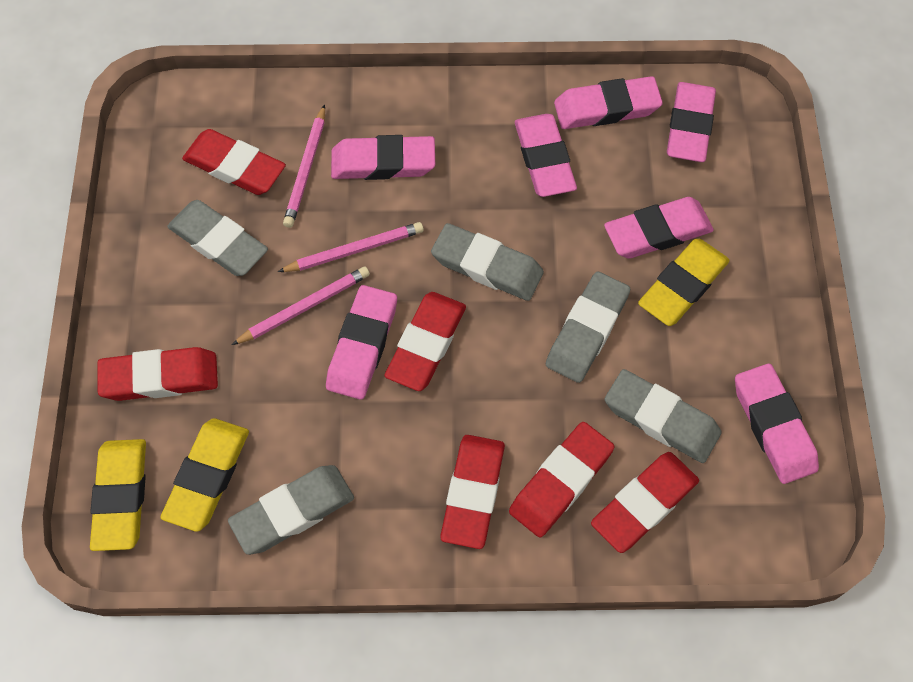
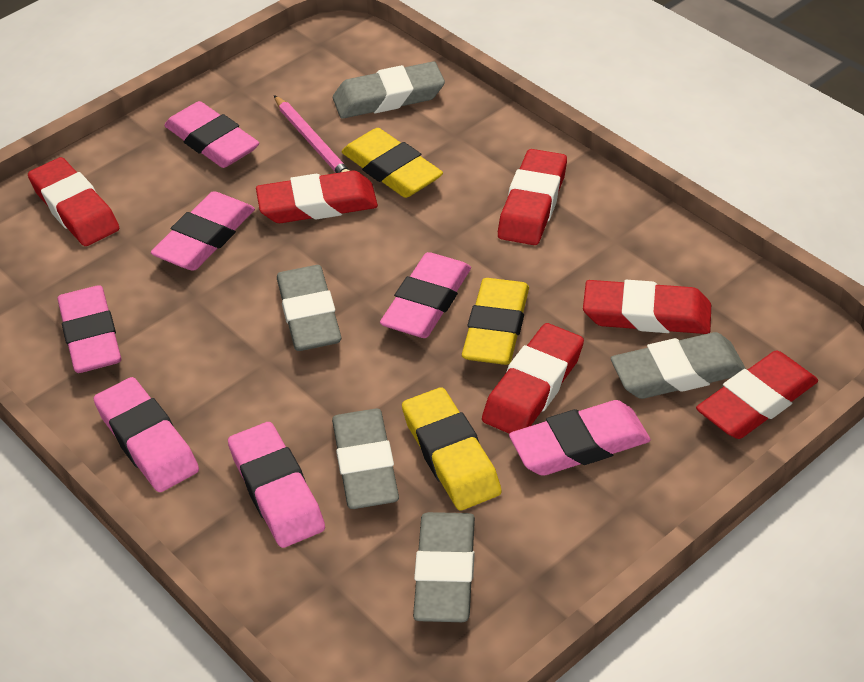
pink pencil: [232,266,370,345] [278,222,424,272] [283,104,325,228] = 3 -> [274,95,350,173] = 1

